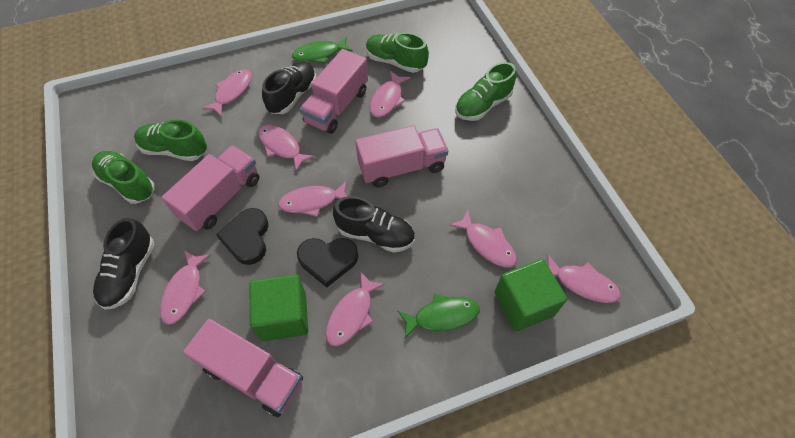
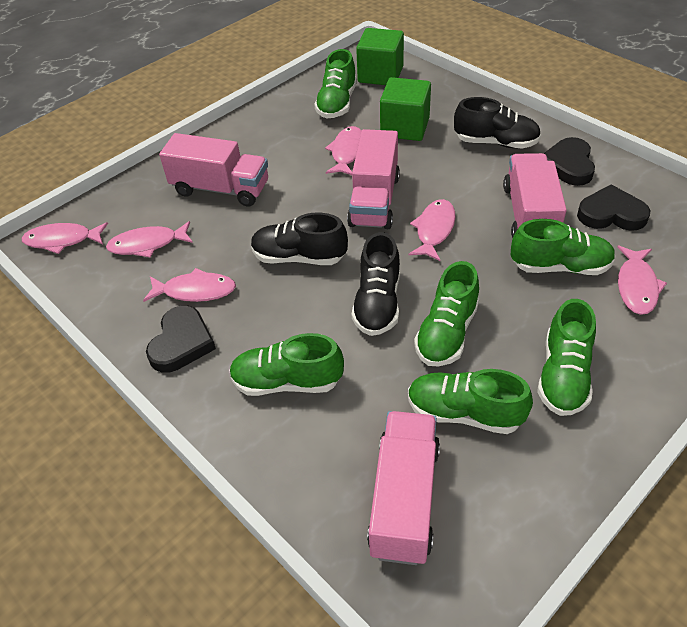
black heart: [216,208,269,265] [297,238,358,288] = 2 -> [146,306,216,373] [544,137,595,186] [577,184,650,231] = 3
green fish: [292,37,353,63] [398,294,480,339] = 2 -> none = 0
green shoe: [92,151,155,204] [134,120,207,161] [366,32,429,73] [455,62,516,121] = 4 -> [229,333,344,396] [314,49,357,118] [408,369,533,434] [414,261,479,366] [510,219,616,275] [537,299,596,416] = 6
pink fish: [160,250,211,325] [202,69,252,117] [258,124,315,171] [278,181,347,217] [326,271,385,346] [370,71,411,117] [449,210,517,268] [548,255,621,303] = 8 -> [22,222,108,254] [106,221,193,258] [143,268,236,302] [325,126,361,175] [409,199,456,261] [617,246,667,315] = 6

